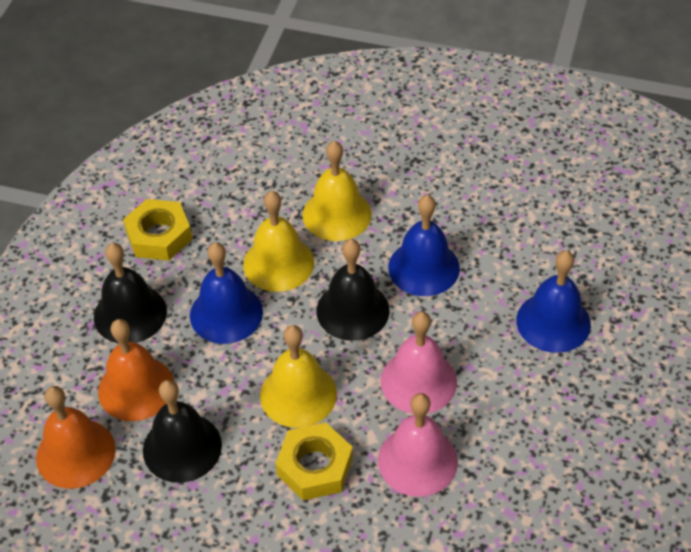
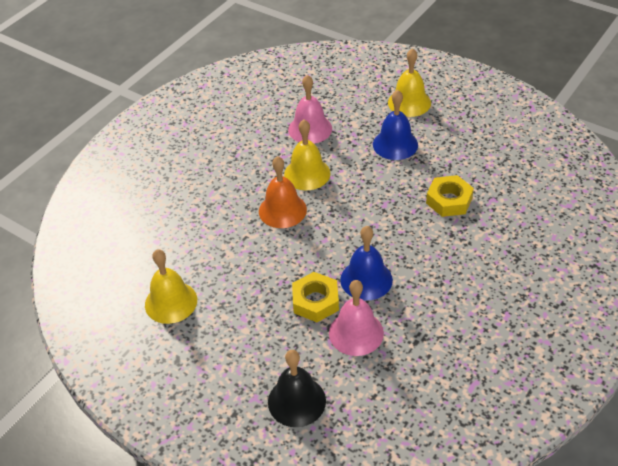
black bell: [94,243,167,344] [143,380,222,483] [317,239,390,341] = 3 -> [268,350,326,427] = 1
blue bell: [190,242,263,344] [388,195,460,296] [516,251,591,353] = 3 -> [340,226,393,301] [373,90,418,160] = 2
orange bell: [36,386,116,489] [98,319,174,421] = 2 -> [259,156,307,228] = 1

